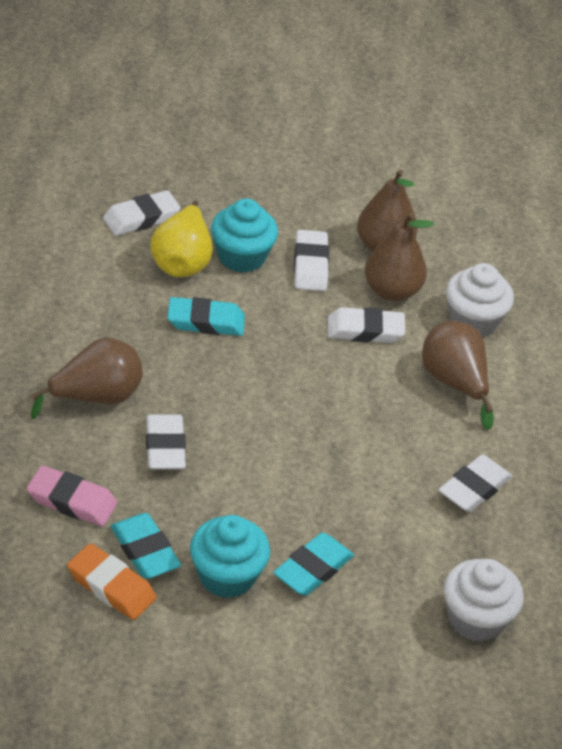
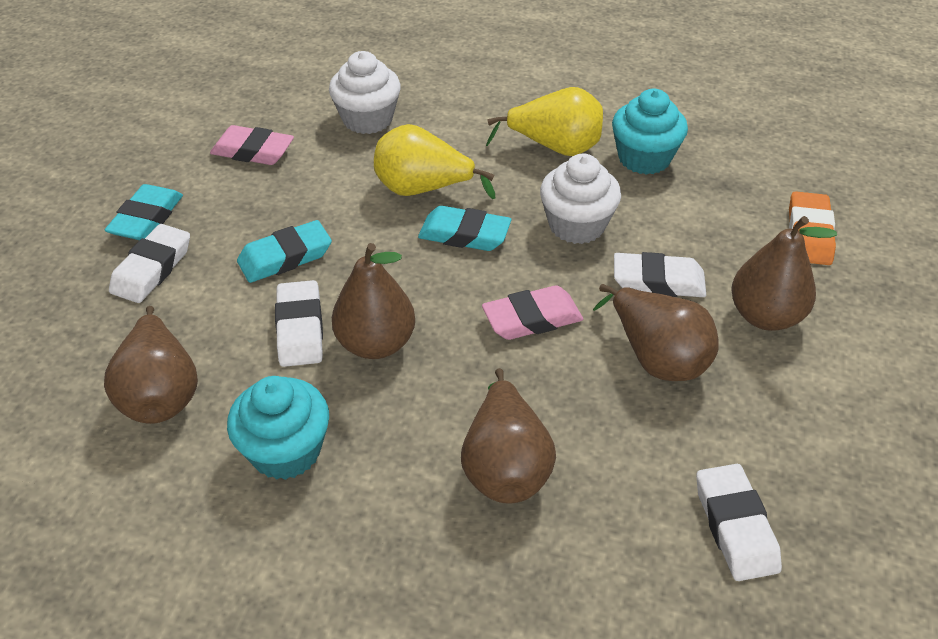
brown pear: [31,338,143,419] [357,170,418,252] [365,213,434,301] [422,321,494,430] = 4 -> [104,306,198,424] [332,243,415,359] [461,368,556,504] [593,284,719,381] [731,216,837,331] = 5
pink eraser: [27,465,118,526] = 1 -> [210,125,294,165] [482,285,583,340] = 2
white eraser: [103,190,181,236] [146,414,186,469] [294,230,329,291] [327,307,405,343] [439,455,512,512] = 5 -> [109,224,190,303] [275,280,323,367] [614,252,706,297] [696,464,782,581] = 4
yellow pear: [150,201,213,277] = 1 -> [374,124,495,199] [486,87,603,156] = 2

